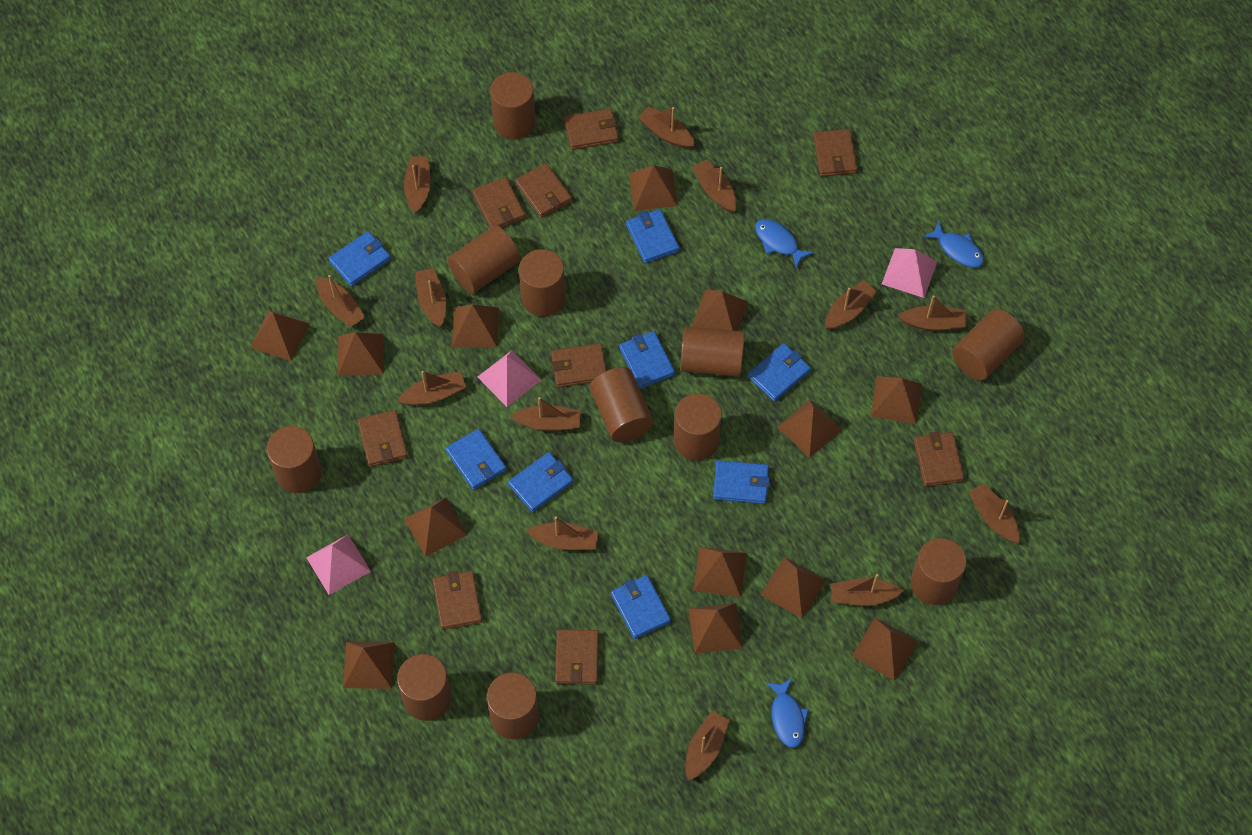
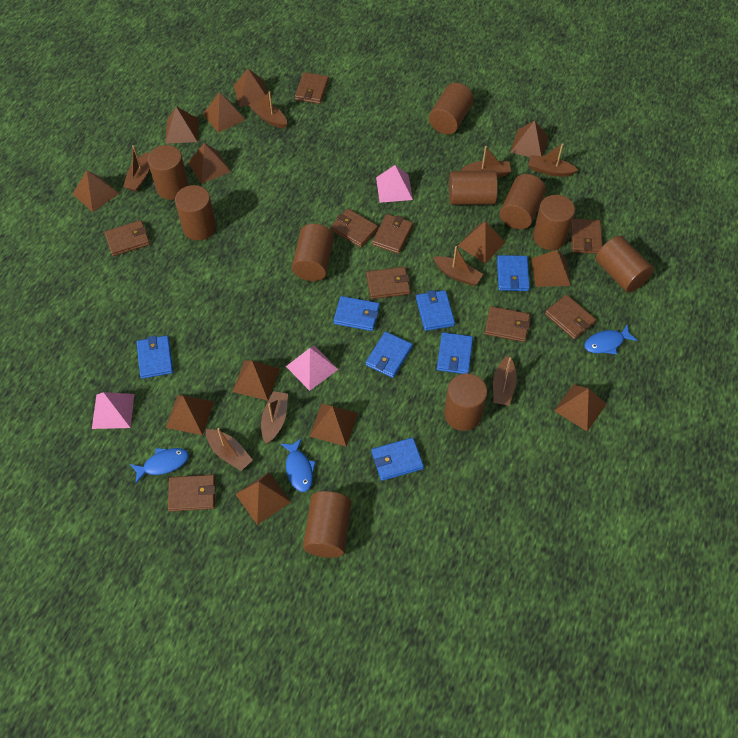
blue wallet: [329,231,391,286] [446,429,507,490] [508,452,573,512] [611,575,671,639] [619,331,675,389] [626,209,679,263] [713,460,770,504] [748,343,811,402] = 8 -> [137,335,173,379] [333,296,380,331] [366,331,413,378] [371,437,424,481] [416,290,455,331] [437,332,473,374] [497,255,530,291] = 7
brown boat: [316,275,365,328] [397,371,466,406] [404,156,431,214] [415,268,446,327] [511,397,581,431] [526,516,598,550] [638,106,695,149] [685,711,730,780] [692,159,737,213] [825,280,877,330] [831,574,904,606] [898,296,967,331] [968,483,1020,543] = 13 -> [123,145,149,191] [206,428,253,471] [249,91,287,128] [261,391,288,444] [433,246,483,286] [461,146,511,177] [493,355,517,406] [528,143,578,177] = 8
brown cylinder: [267,426,322,493] [397,654,452,721] [448,225,520,294] [487,673,539,739] [490,72,536,139] [519,249,565,317] [590,367,653,442] [674,393,722,461] [680,327,745,377] [910,538,967,605] [952,309,1025,381] = 11 -> [148,145,189,200] [175,185,216,240] [292,224,334,281] [303,491,351,558] [429,83,474,135] [444,373,487,431] [449,170,498,205] [500,174,546,229] [533,195,575,250] [596,236,654,292] = 10

